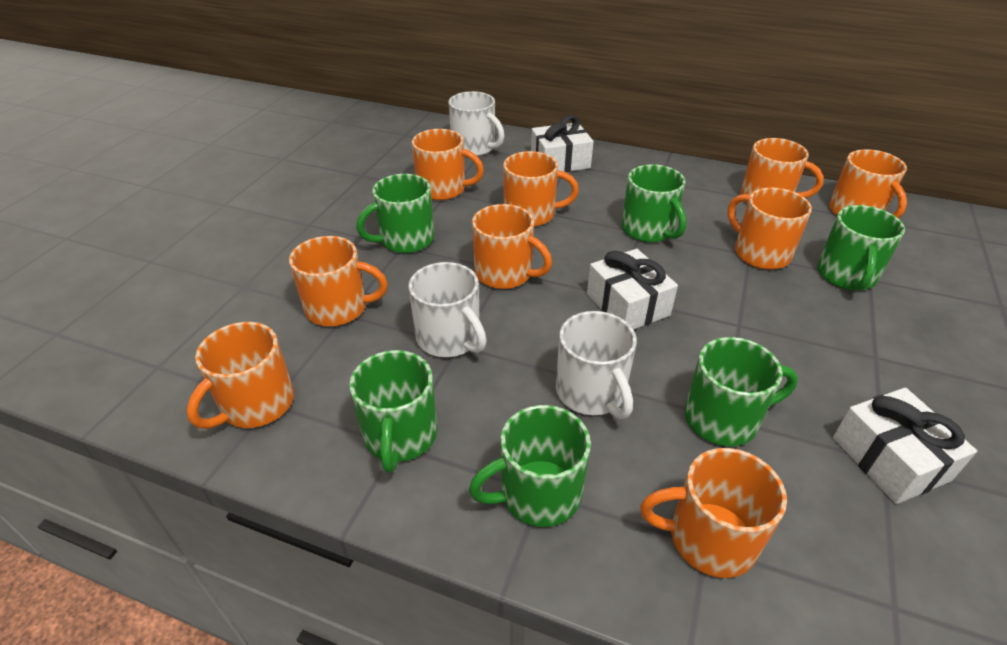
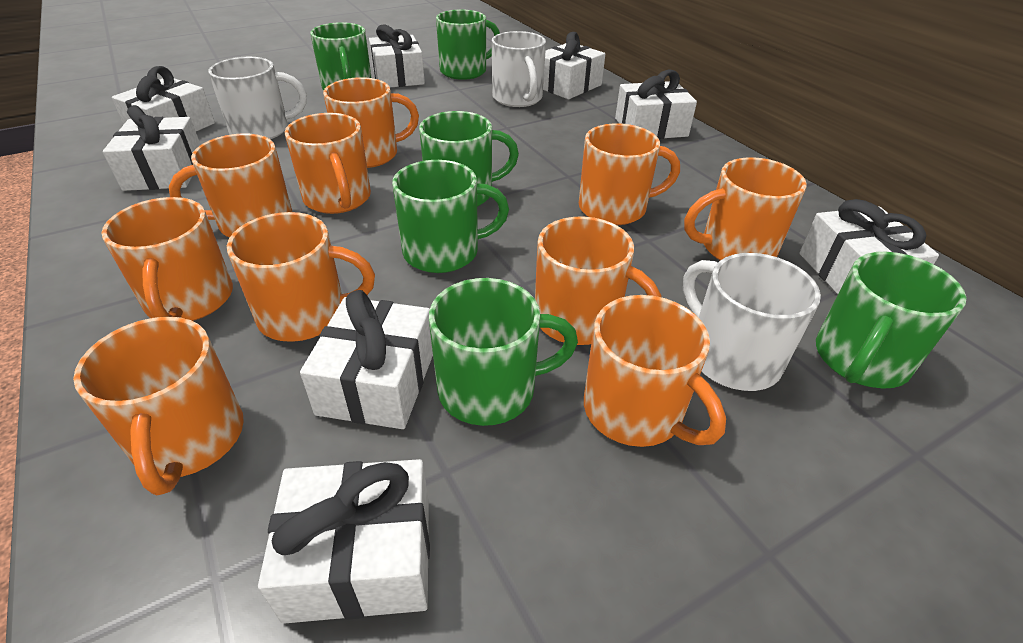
orange mug: [187,322,294,429] [289,236,388,326] [412,129,484,200] [472,204,552,289] [503,151,579,227] [640,448,787,578] [727,188,812,270] [740,138,824,203] [829,149,907,219] = 9 -> [73,317,244,496] [101,197,233,321] [169,133,292,237] [227,212,375,342] [285,113,371,214] [323,77,419,168] [535,217,662,345] [579,123,680,225] [584,295,726,447] [684,157,807,260] = 10
white gift: [531,115,594,172] [587,249,678,330] [833,387,977,504] = 3 -> [103,105,201,191] [112,66,215,131] [258,459,430,624] [300,290,433,429] [369,24,425,87] [543,32,605,99] [615,69,697,139] [799,199,939,294] = 8

